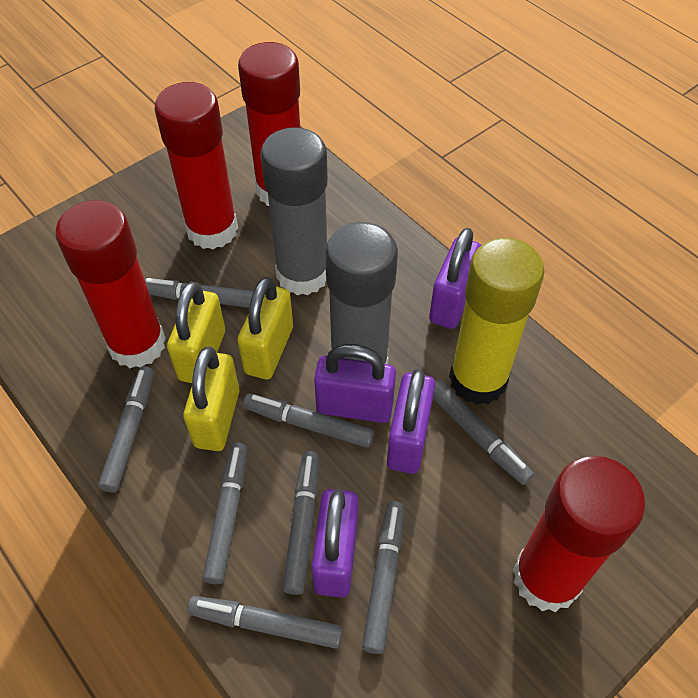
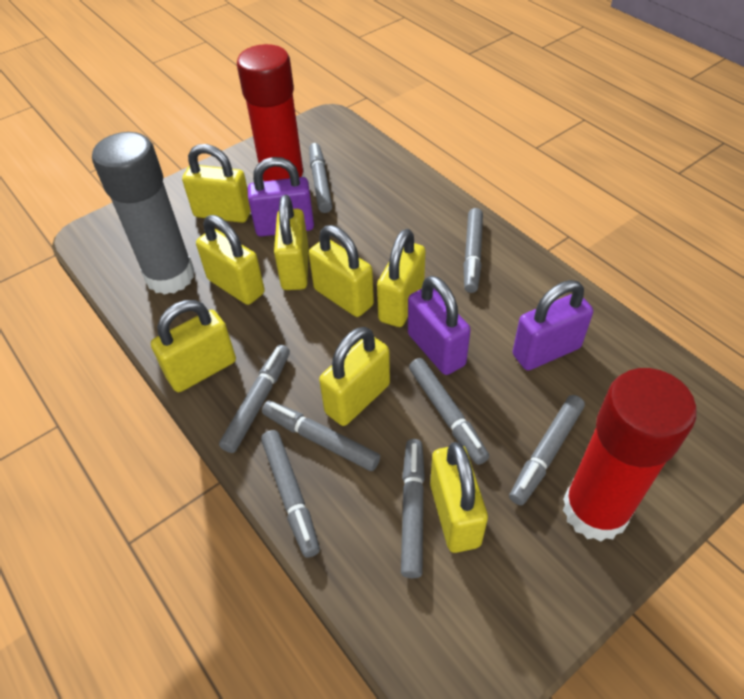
grey glue stick: [261,127,328,295] [325,222,398,364] = 2 -> [92,132,194,295] = 1
purple padlock: [311,489,358,598] [314,344,396,423] [387,369,435,474] [429,228,481,329] = 4 -> [248,157,314,237] [408,276,471,375] [513,280,593,370] = 3
red glue stick: [55,200,166,368] [155,82,238,249] [238,42,300,206] [513,456,645,612] = 4 -> [237,44,305,181] [563,368,697,542] = 2
yellow glue stick: [449,238,544,405] = 1 -> none = 0
yellow padlock: [167,282,225,383] [183,347,240,451] [237,277,293,379] = 3 -> [151,300,236,392] [182,144,251,223] [196,215,265,305] [274,195,309,290] [309,225,374,317] [319,327,390,426] [377,229,426,327] [430,442,488,553] = 8

